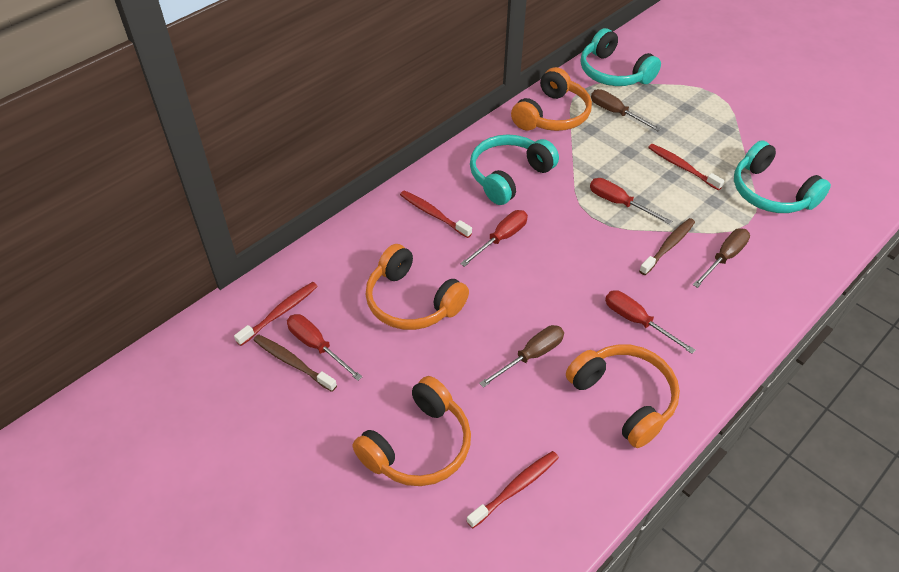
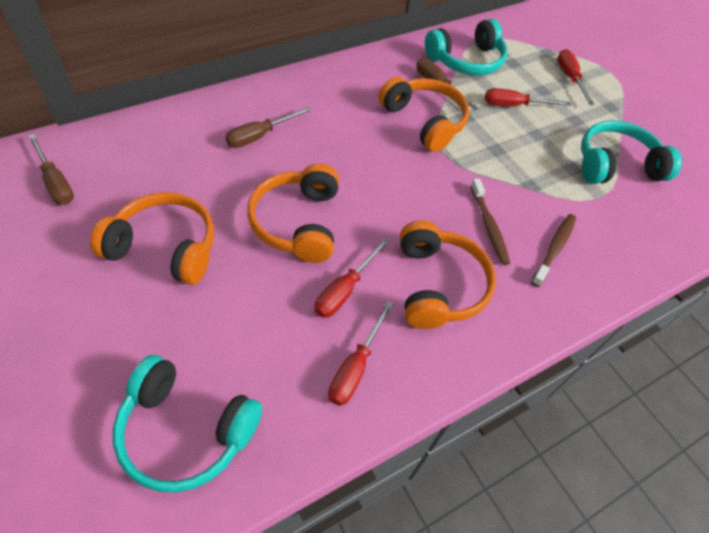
red toothbrush: [234,282,318,346] [400,190,472,238] [467,451,559,528] [648,144,724,190] = 4 -> none = 0

